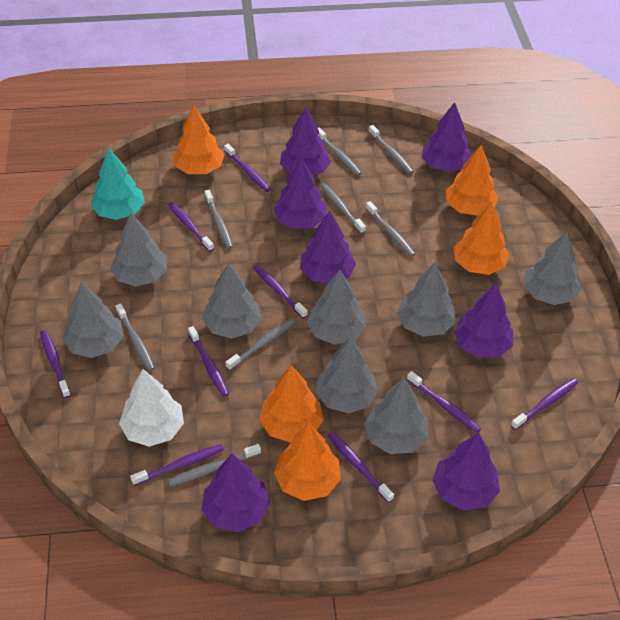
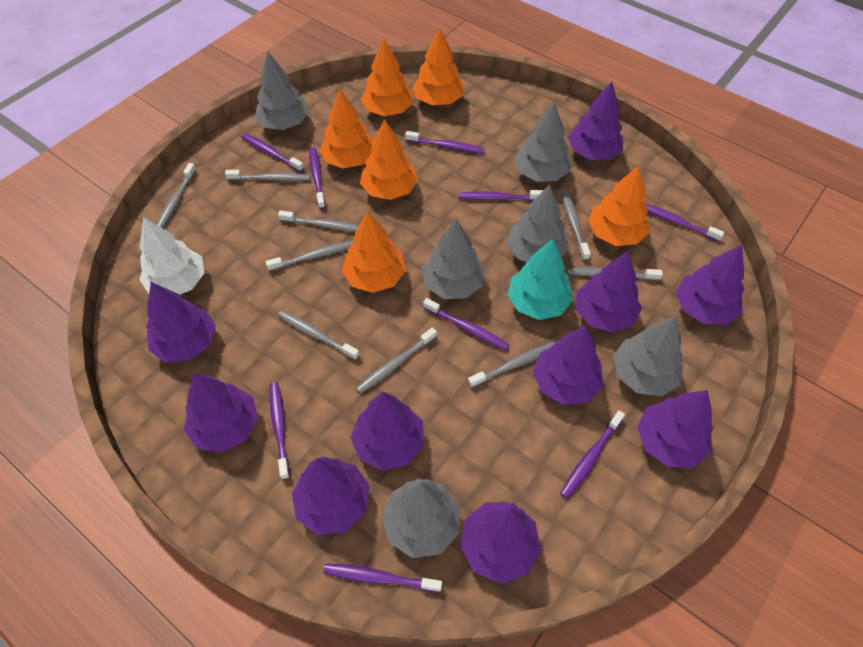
grey toothbrush: [116,304,155,371] [168,444,261,486] [205,190,233,249] [226,319,295,371] [318,128,362,176] [321,183,366,234] [365,201,415,257] [368,125,414,174] = 8 -> [156,163,196,228] [225,170,310,181] [266,241,354,271] [278,210,359,232] [278,310,360,360] [356,327,437,394] [468,342,555,388] [561,192,591,261] [567,267,663,281] = 9
grey tree: [63,282,124,358] [110,213,167,287] [202,263,262,339] [307,269,366,345] [316,337,378,413] [364,378,428,454] [397,262,456,337] [523,231,581,305] = 8 -> [255,52,309,130] [382,479,460,558] [421,219,485,299] [507,185,569,262] [514,103,571,182] [613,316,684,396] = 6
orange tree: [173,105,224,174] [259,365,323,443] [274,423,341,501] [445,145,498,216] [454,202,509,275] = 5 -> [319,89,374,169] [342,211,406,293] [360,119,418,200] [361,38,414,116] [412,27,464,105] [588,166,649,246] = 6
purple tree: [202,454,270,532] [273,158,327,229] [280,108,331,176] [300,211,356,284] [422,102,472,172] [432,433,500,511] [454,284,513,358] = 7 -> [146,282,216,362] [184,373,258,453] [292,456,370,535] [350,392,424,471] [460,501,542,584] [533,325,603,405] [568,82,623,160] [576,251,642,333] [637,390,713,468] [676,245,745,325] = 10

